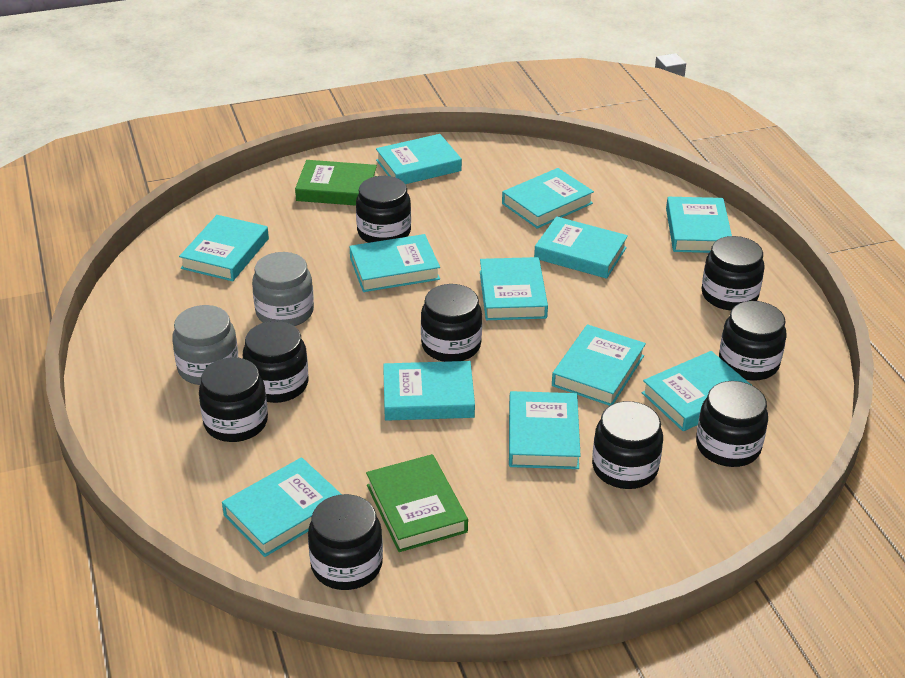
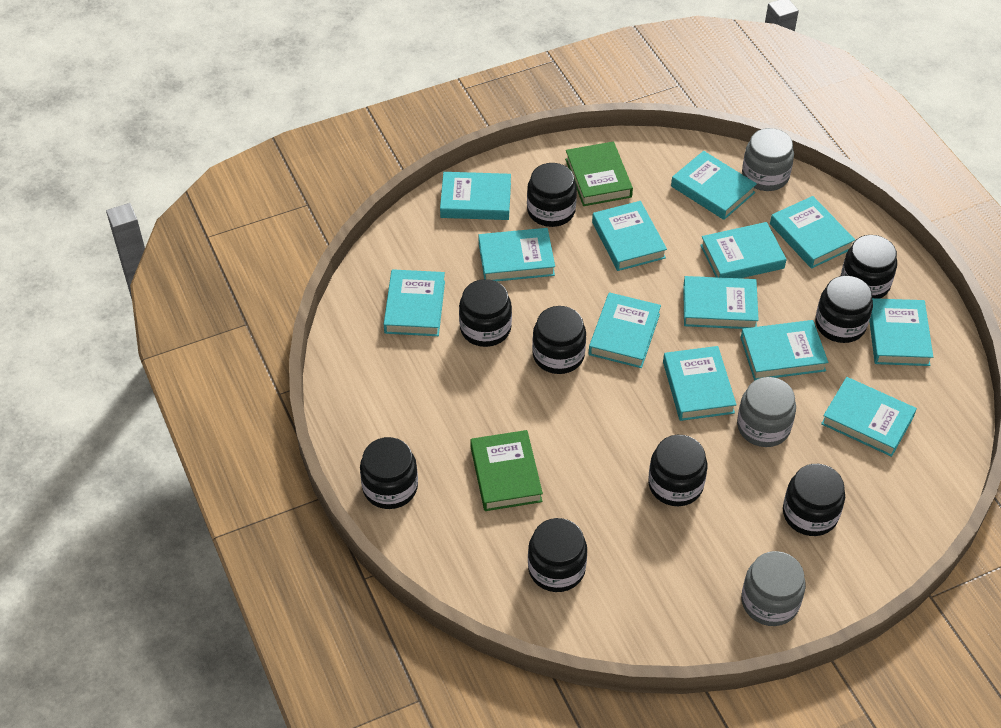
grey jar: [172,305,239,385] [252,252,314,326] = 2 -> [737,377,796,447] [741,551,806,626] [742,128,794,191] = 3
turquoise book: [179,215,269,281] [222,457,341,557] [349,234,440,292] [376,134,462,184] [383,361,475,421] [480,257,548,320] [502,168,594,229] [509,391,581,469] [534,216,628,279] [552,324,646,406] [642,351,751,431] [666,197,732,253] = 12 -> [384,269,445,336] [440,172,511,220] [479,228,555,281] [589,292,661,368] [592,201,667,271] [663,346,737,421] [671,151,757,220] [683,276,759,329] [700,222,787,278] [741,320,828,381] [770,196,855,269] [821,377,917,457] [869,298,933,366] = 13

